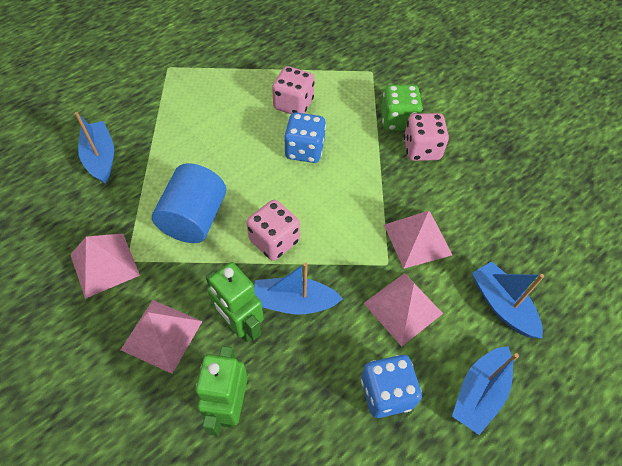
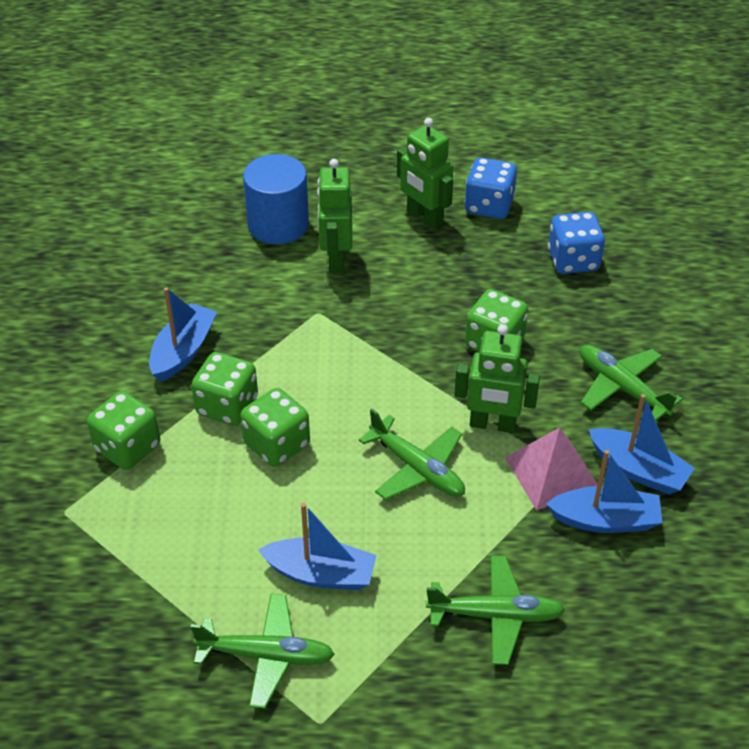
green dice: [381,85,423,131] = 1 -> [87,391,160,470] [191,352,258,426] [240,388,310,467] [465,289,528,352] = 4
green plane: none = 0 -> [191,594,335,709] [359,409,465,500] [426,556,565,665] [580,345,683,421] = 4
green robot: [196,346,248,436] [206,262,264,342] = 2 -> [317,159,352,272] [397,118,453,229] [454,324,540,433] = 3
pink dice: [246,200,300,261] [272,66,315,114] [404,113,449,161] = 3 -> none = 0
pink pyramid: [70,233,140,299] [121,300,202,374] [364,273,443,347] [384,211,452,269] = 4 -> [505,427,597,510] = 1

